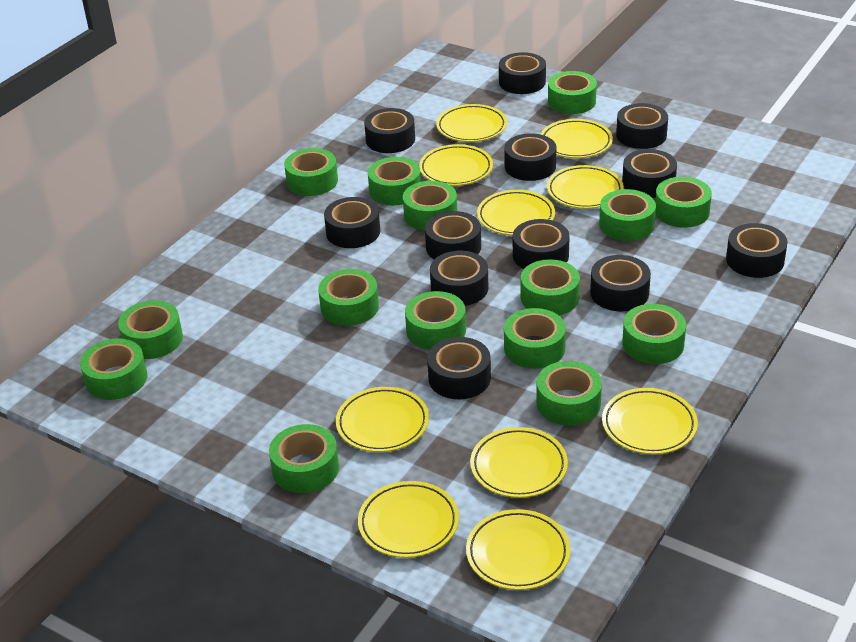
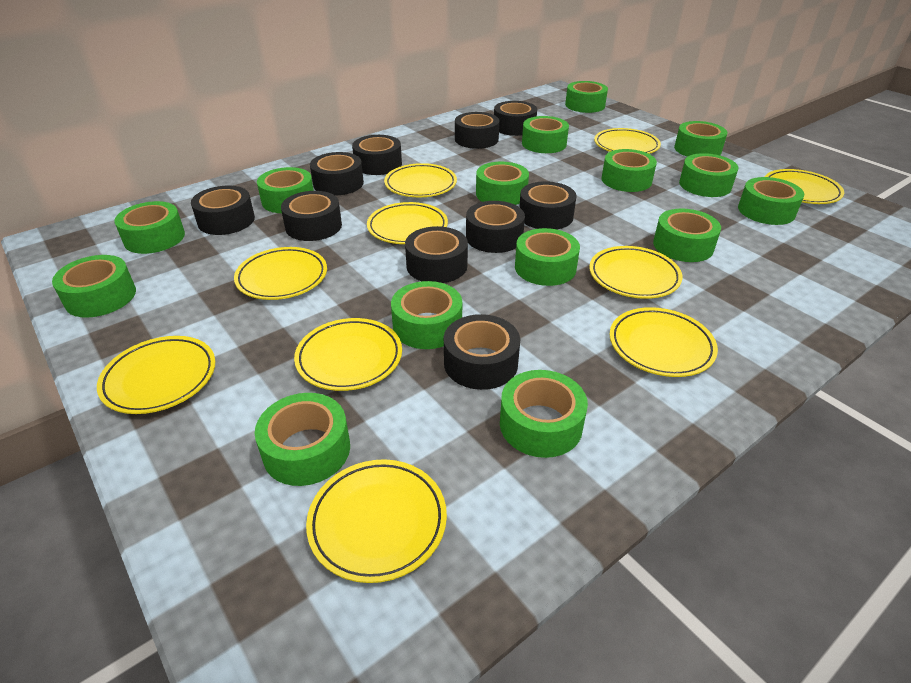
black tape: [324,197,380,248] [364,108,415,153] [425,211,481,259] [427,337,491,399] [430,251,488,306] [499,52,546,94] [504,133,556,181] [513,219,570,269] [590,255,651,311] [616,103,668,149] [622,149,677,198] [726,223,788,278] = 12 -> [191,186,255,235] [281,191,342,241] [310,152,364,195] [352,135,402,175] [405,226,468,283] [444,314,520,390] [455,112,500,149] [466,201,525,253] [494,101,537,136] [519,181,577,229] = 10

